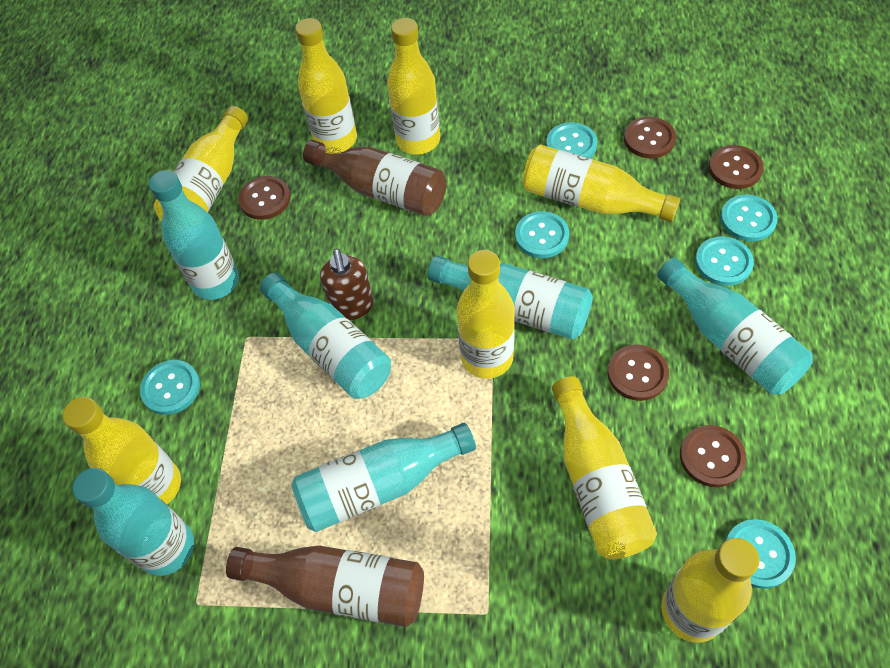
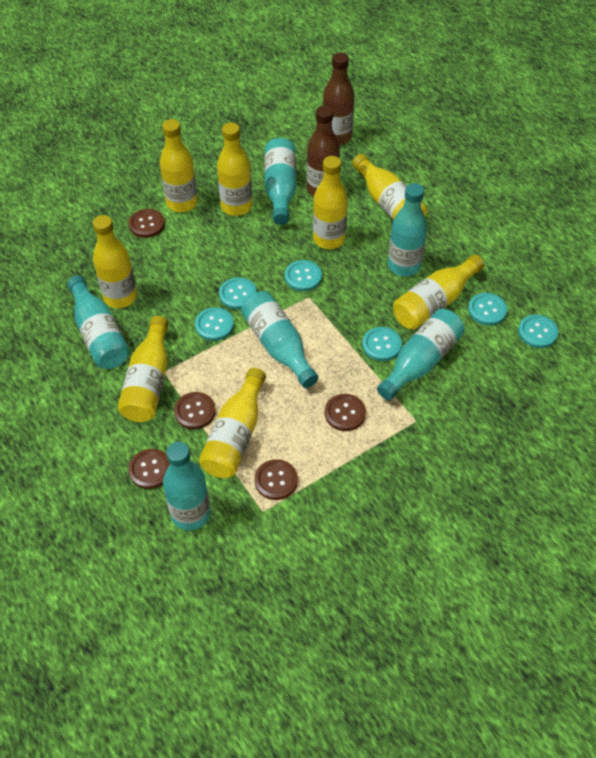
brown soap dispenser: [320,249,374,320] = 1 -> none = 0

